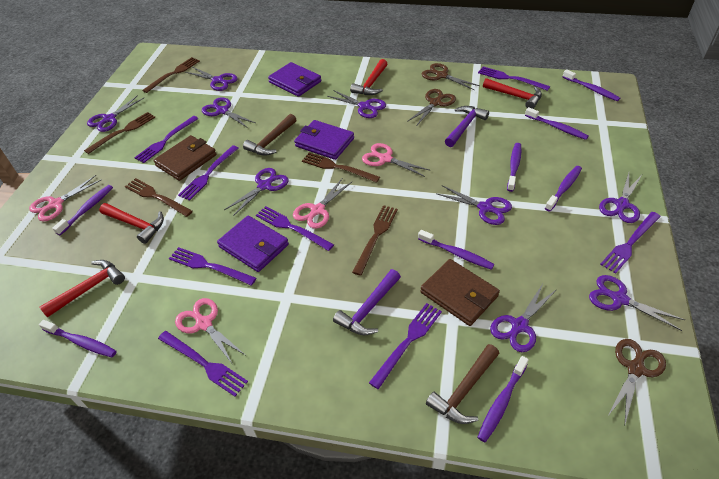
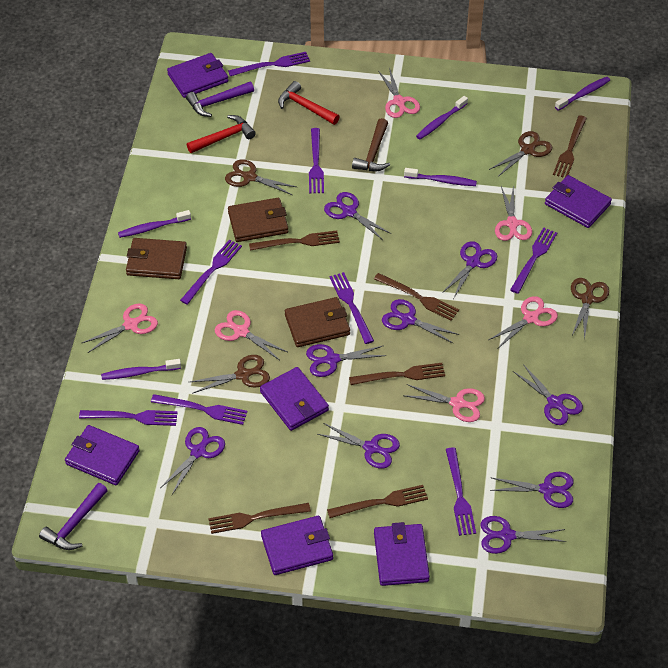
brown fork: [84,112,155,154] [125,178,193,217] [142,57,200,93] [302,153,380,183] [352,205,398,276] = 5 -> [208,503,311,534] [249,230,340,251] [327,485,428,518] [349,363,445,385] [374,273,459,321] [553,115,587,177] = 6
brown hammer: [243,114,297,156] [426,344,499,424] = 2 -> [352,118,390,171] = 1
brown scissors: [407,89,456,125] [422,63,480,90] [608,339,666,427] = 3 -> [190,355,270,394] [225,159,296,195] [489,131,552,177] [571,278,609,340] = 4
brown wallet: [153,135,217,181] [420,259,500,326] = 2 -> [126,238,187,279] [228,198,288,242] [285,297,350,347] = 3
pink scissors: [29,175,102,222] [175,298,245,363] [293,179,352,229] [362,143,429,177] = 4 -> [82,303,158,353] [215,310,287,360] [379,67,420,118] [403,384,485,422] [489,296,558,349] [495,185,532,241] = 6
purple toothbrush: [39,320,116,357] [52,185,113,236] [418,230,494,270] [477,356,529,442] [507,143,521,192] [525,107,589,140] [545,166,582,212] [563,69,620,101] = 8 -> [101,359,181,380] [118,210,191,238] [404,168,477,186] [416,96,468,139] [555,77,610,111] = 5
purple wallet: [217,215,289,272] [268,62,321,97] [294,120,354,160] = 3 -> [65,425,140,485] [167,53,228,98] [260,367,329,431] [261,516,333,575] [374,522,430,586] [545,175,612,228] = 6
red hammer: [39,260,125,318] [99,203,164,244] [350,59,387,95] [483,78,542,109] = 4 -> [187,115,256,153] [278,81,340,125] = 2

